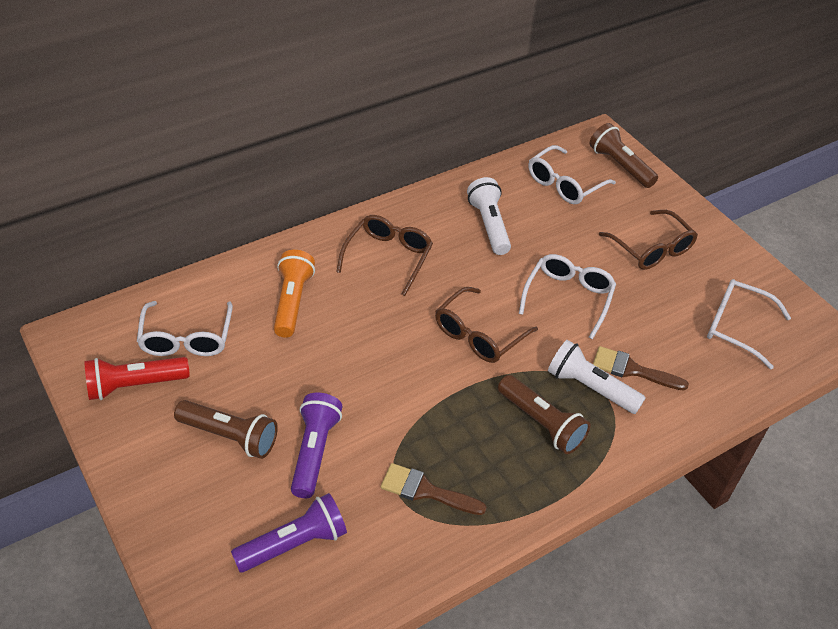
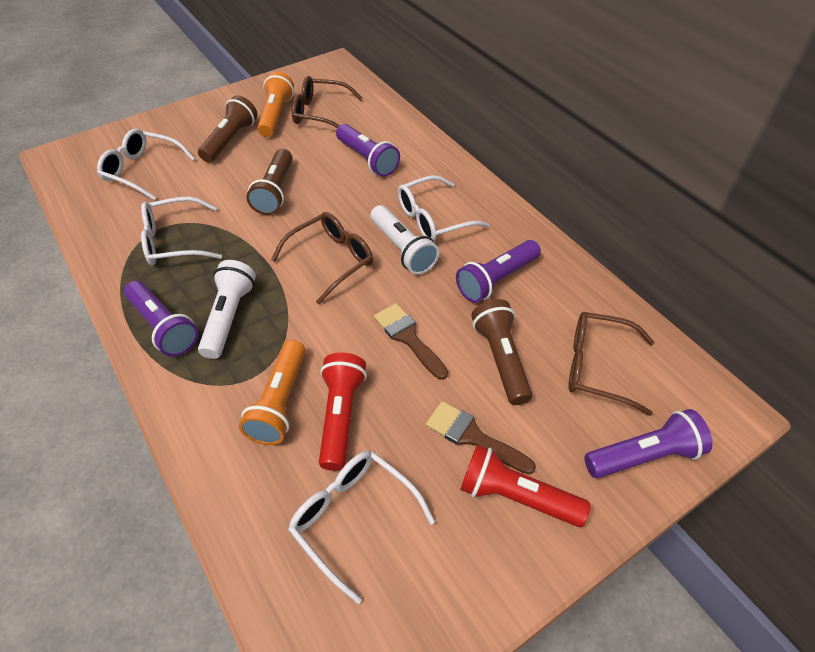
orange flashlight: [274,250,315,338] = 1 -> [239,340,305,445] [257,72,294,137] = 2
purple flashlight: [231,493,347,572] [291,392,342,498] = 2 -> [124,281,198,357] [336,124,400,177] [456,240,541,303] [584,409,713,478] = 4
red flashlight: [84,357,190,400] = 1 -> [319,353,367,471] [460,444,591,527] = 2

